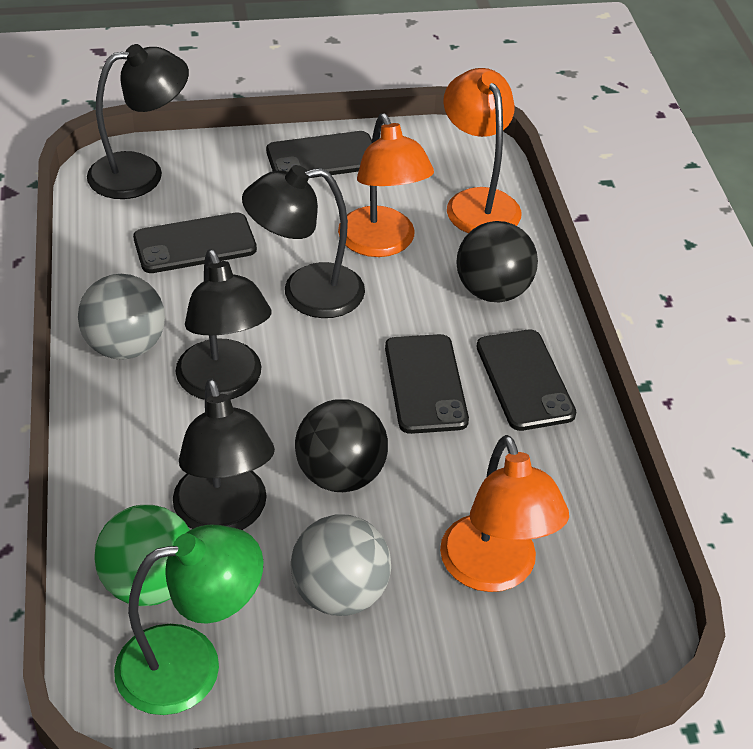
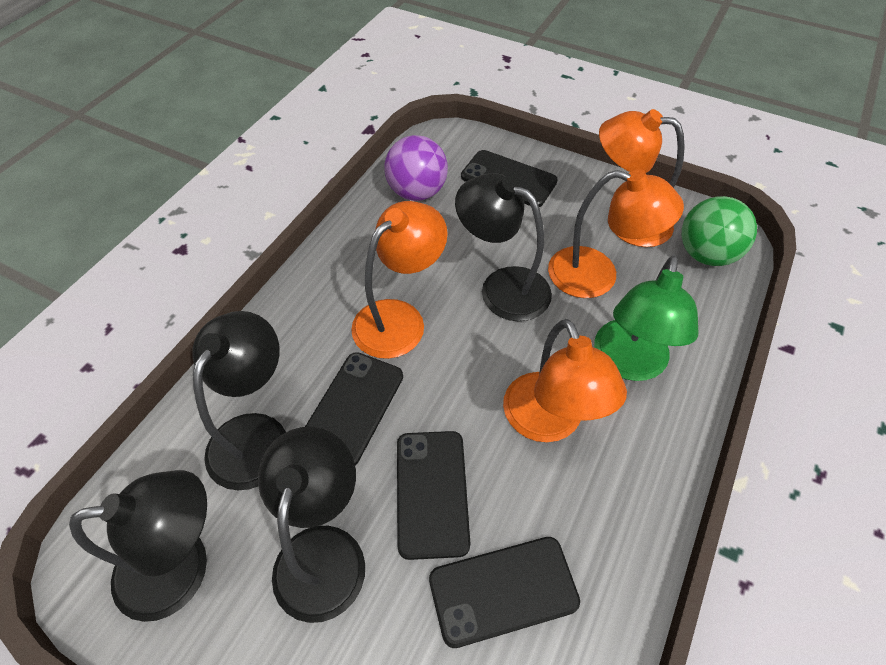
black ball: [295,399,388,492] [456,221,538,302] = 2 -> none = 0
grey ball: [78,274,165,360] [291,515,391,616] = 2 -> none = 0
orange lamp: [338,114,434,257] [440,435,569,592] [443,68,521,233] = 3 -> [351,201,448,359] [503,319,627,442] [548,169,684,298] [599,109,685,247] = 4
purple ball: none = 0 -> [384,135,448,201] = 1

